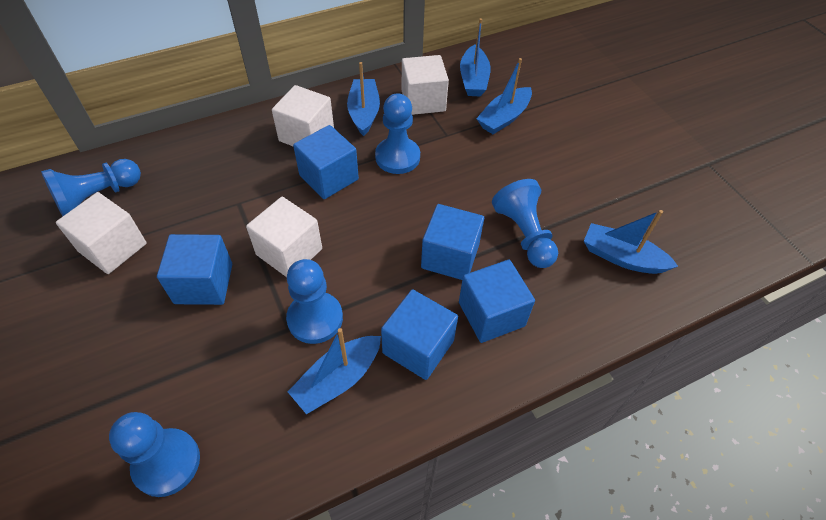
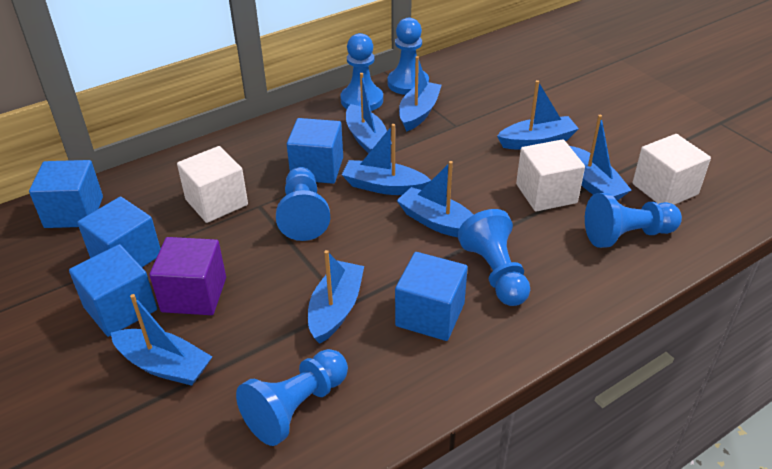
blue boat: [288,328,381,414] [347,62,380,136] [460,18,491,96] [476,58,532,134] [584,210,678,274] = 5 -> [111,294,212,386] [308,250,364,344] [342,124,431,195] [346,73,392,154] [396,161,474,237] [399,56,442,132] [497,80,579,149] [570,115,631,200] = 8
blue pawn: [41,159,141,216] [109,412,200,497] [286,259,343,344] [375,93,420,174] [492,179,558,268] = 5 -> [236,349,348,446] [276,167,330,241] [340,33,383,111] [387,18,429,95] [457,209,530,306] [585,193,682,248] = 6
purple cube: none = 0 -> [149,237,226,315] = 1
white cube: [56,192,147,274] [246,197,322,277] [272,85,334,146] [402,55,449,115] = 4 -> [177,146,248,223] [516,139,585,212] [632,134,711,205] = 3

